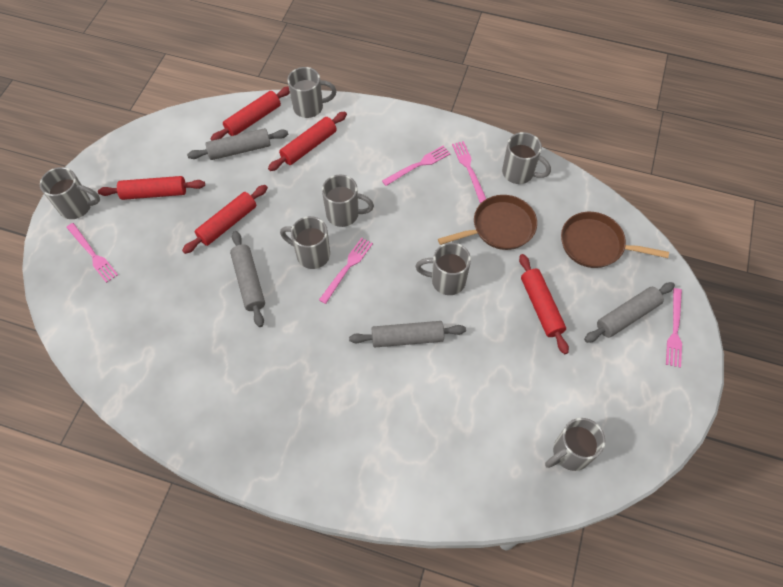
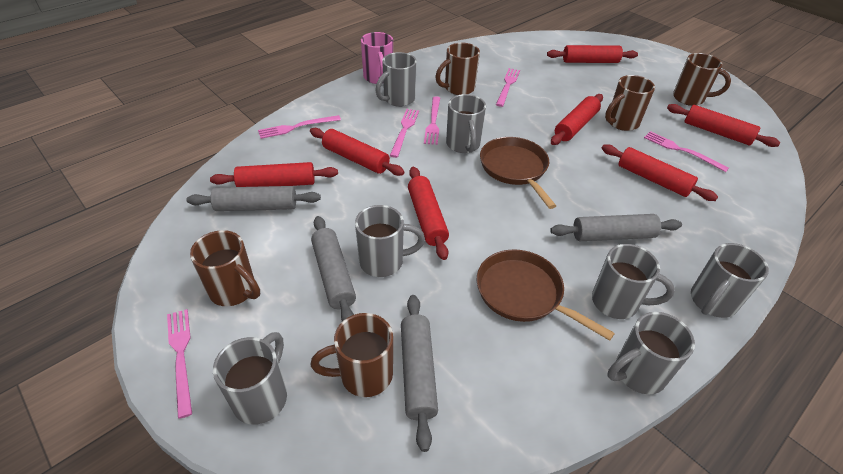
brown mug: none = 0 -> [190,230,260,306] [311,313,393,397] [435,43,480,95] [605,75,655,131] [673,53,731,106] = 5
pink fork: [66,223,118,283] [319,237,373,304] [382,145,450,186] [452,141,486,203] [666,288,682,368] = 5 -> [167,309,192,419] [258,115,341,139] [390,109,419,158] [424,96,440,145] [496,68,520,107] [644,131,729,172] = 6
pink mug: none = 0 -> [361,32,393,84] = 1
red rolling pin: [98,176,205,200] [182,185,268,254] [211,86,290,141] [268,112,347,171] [519,254,569,354] = 5 -> [210,162,338,187] [310,128,405,176] [408,167,449,260] [547,45,638,63] [551,94,603,145] [602,144,718,201] [667,104,780,147] = 7

